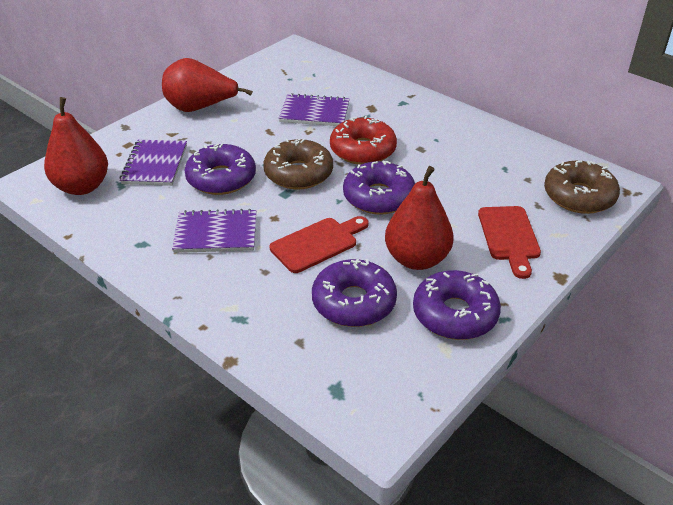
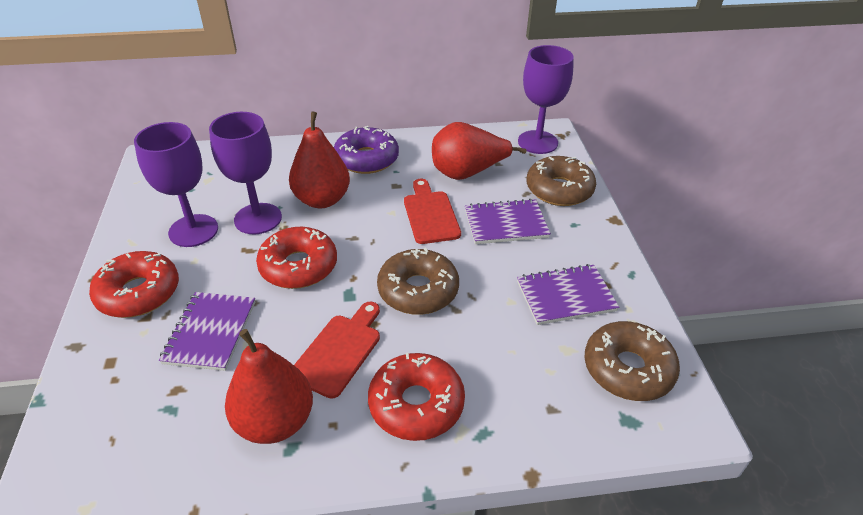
brown donut: [263,139,333,189] [544,160,620,214] = 2 -> [377,248,459,315] [527,156,596,206] [585,321,680,401] = 3
purple donut: [185,144,256,195] [312,259,397,327] [343,161,415,215] [413,270,501,340] = 4 -> [334,126,399,174] = 1
purple goblet: none = 0 -> [134,122,218,247] [209,112,282,234] [518,45,574,154] = 3
red donut: [330,116,397,165] = 1 -> [89,251,179,318] [256,227,337,289] [368,353,465,441] = 3

